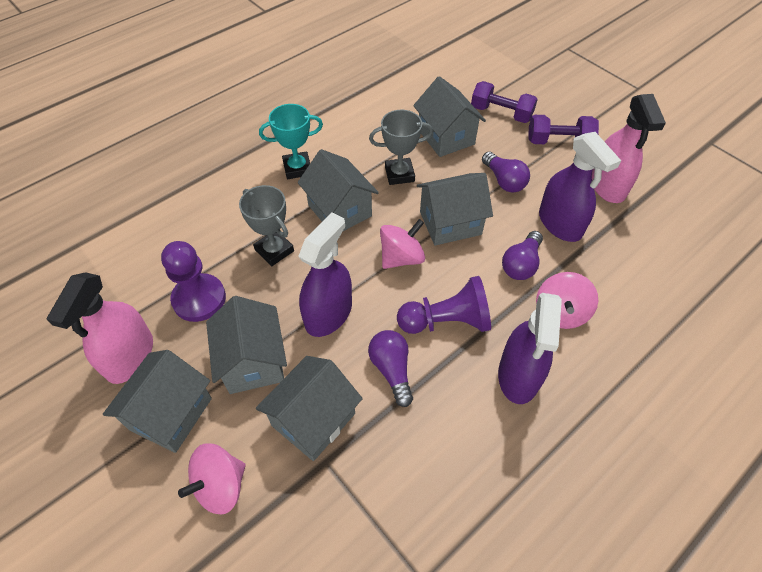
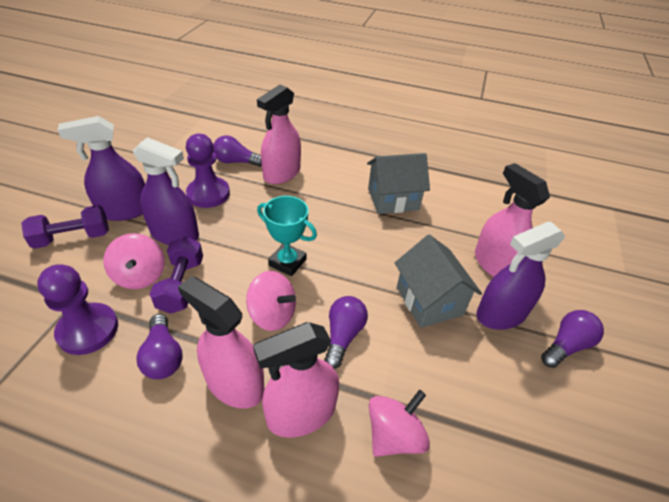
grey house: [103,350,212,453] [206,296,287,394] [256,356,363,461] [298,149,379,231] [413,76,486,157] [417,173,493,246] = 6 -> [367,153,430,214] [395,235,482,328] = 2
grey trophy: [239,185,294,266] [369,110,433,185] = 2 -> none = 0
pink spray bottle: [47,272,153,384] [592,94,666,203] = 2 -> [178,276,264,409] [253,322,339,437] [257,84,301,184] [475,163,550,277] = 4
purple light bulb: [368,330,413,407] [482,152,530,193] [502,231,543,280] = 3 -> [137,314,183,379] [213,136,262,167] [324,296,368,369] [541,310,604,368] = 4

